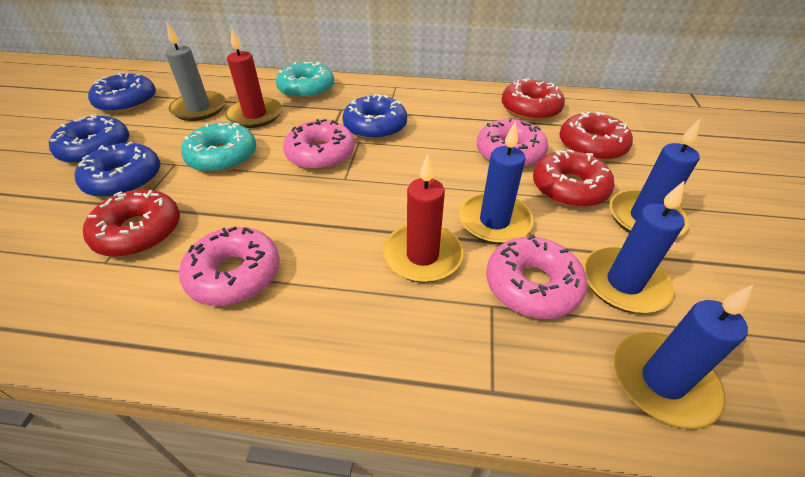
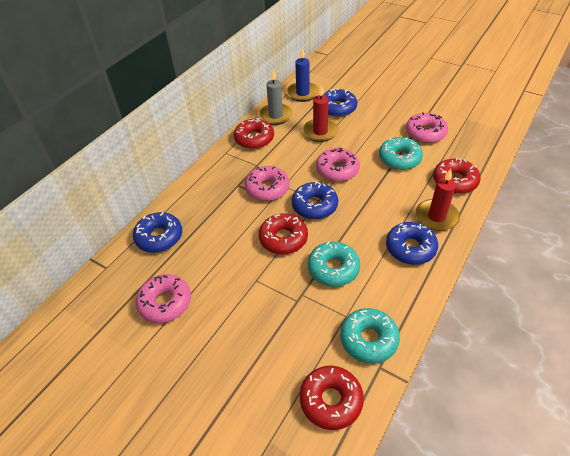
blue candle: [459,121,534,244] [583,180,685,313] [609,119,700,237] [613,285,753,429] = 4 -> [287,48,319,102] = 1
turquoise donut: [181,122,256,173] [276,62,334,100] = 2 -> [308,241,360,287] [340,308,400,363] [379,137,423,170] = 3

